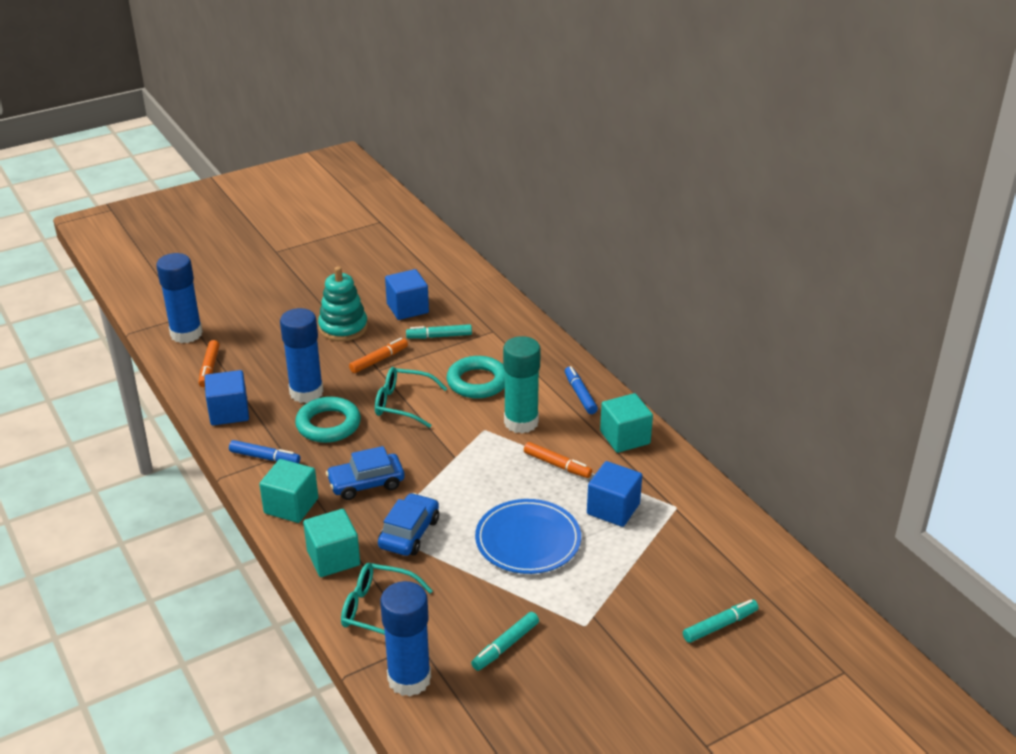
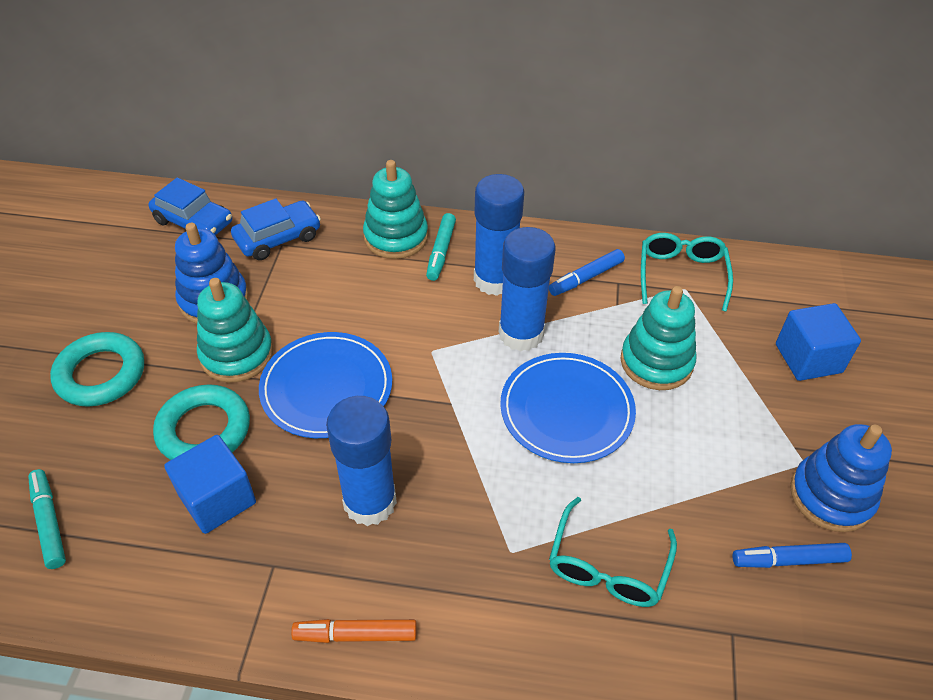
blue cube: [205,370,249,425] [385,269,429,320] [587,461,642,527] = 3 -> [164,435,256,534] [776,303,861,381] = 2
blue plate: [475,499,581,574] = 1 -> [259,332,392,438] [500,353,636,463] = 2
blue stacking toy: none = 0 -> [175,223,249,324] [790,424,892,532] = 2
orange marker: [199,340,220,387] [349,338,408,373] [524,442,592,478] = 3 -> [291,619,417,643] = 1
turquoise cube: [259,459,318,523] [303,509,360,577] [600,393,653,453] = 3 -> none = 0
turquoise glue stick: [503,336,541,433] = 1 -> none = 0
turquoise marker: [406,324,472,339] [471,612,539,671] [683,599,758,643] = 3 -> [28,469,66,569] [426,213,456,281] = 2
turquoise stacking toy: [318,266,368,342] = 1 -> [197,278,273,383] [363,160,428,259] [620,286,697,390] = 3

